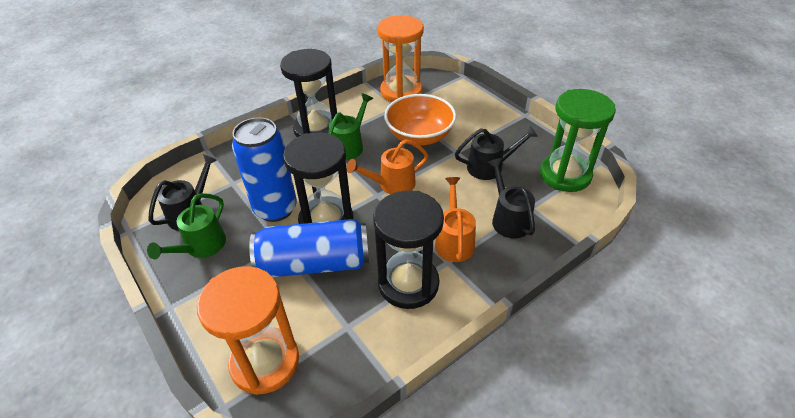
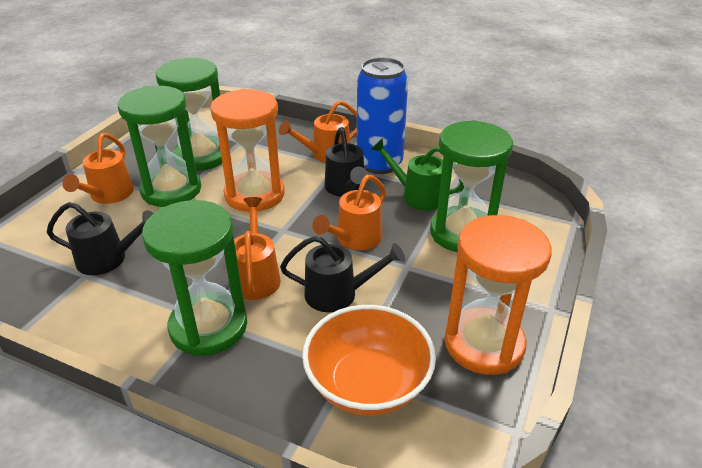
black hourglass: [280,49,337,137] [283,132,353,224] [373,190,444,309] = 3 -> none = 0
blue can: [232,117,297,222] [249,219,369,277] = 2 -> [357,57,408,174] = 1
green hourglass: [540,89,616,192] = 1 -> [118,86,201,207] [142,200,247,356] [156,58,222,171] [430,120,513,252] = 4
green watering can: [147,193,226,260] [328,93,373,160] = 2 -> [371,138,462,210] = 1
orange watering can: [346,139,428,194] [435,177,476,262] = 2 -> [62,133,134,204] [234,197,281,300] [279,100,357,163] [312,175,386,250] = 4

